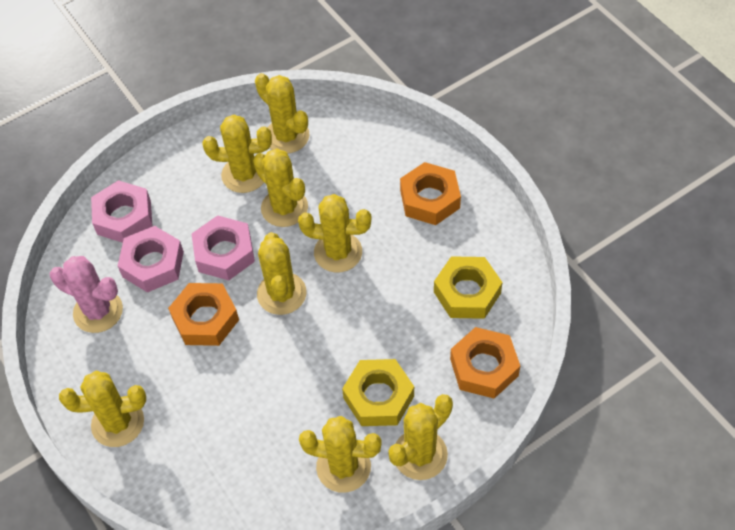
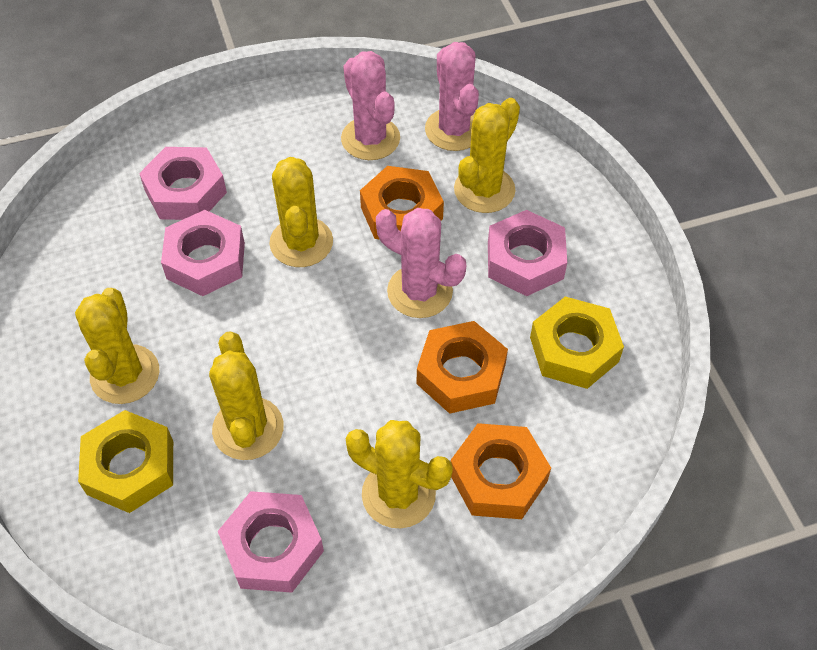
pink cactus: [50,256,123,333] = 1 -> [341,51,400,160] [376,208,466,318] [425,42,479,151] = 3
pink nut: [91,180,153,243] [118,226,184,293] [192,215,255,280] = 3 -> [139,147,227,220] [161,210,245,296] [218,491,324,593] [488,210,567,296] = 4
yellow cactus: [59,371,146,447] [202,115,272,193] [253,148,308,227] [255,73,310,154] [257,232,307,315] [298,194,371,273] [299,416,382,493] [388,394,453,480] = 8 -> [75,288,159,404] [209,332,284,460] [269,157,333,267] [346,420,453,528] [454,98,520,213] = 5

